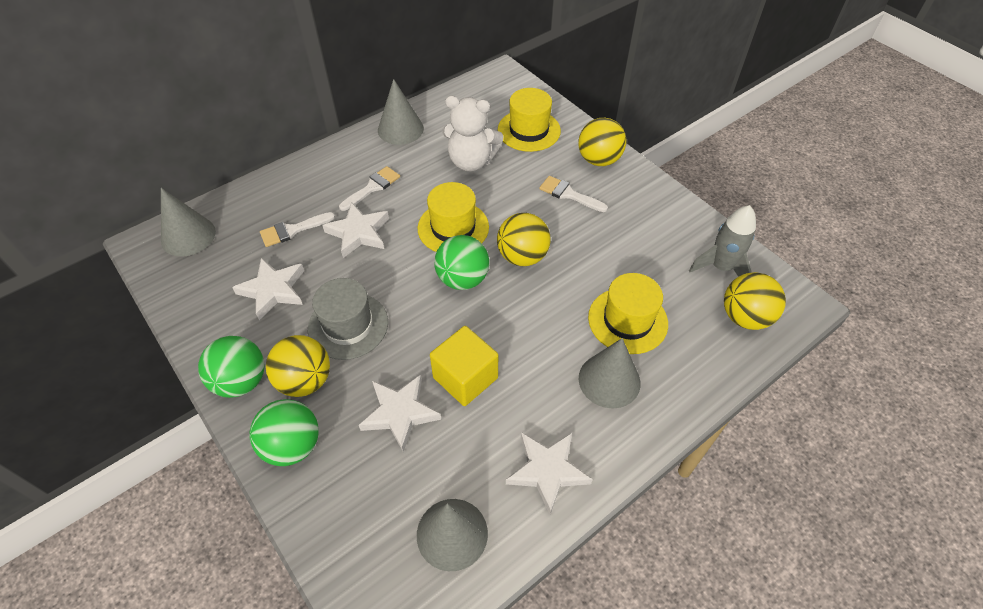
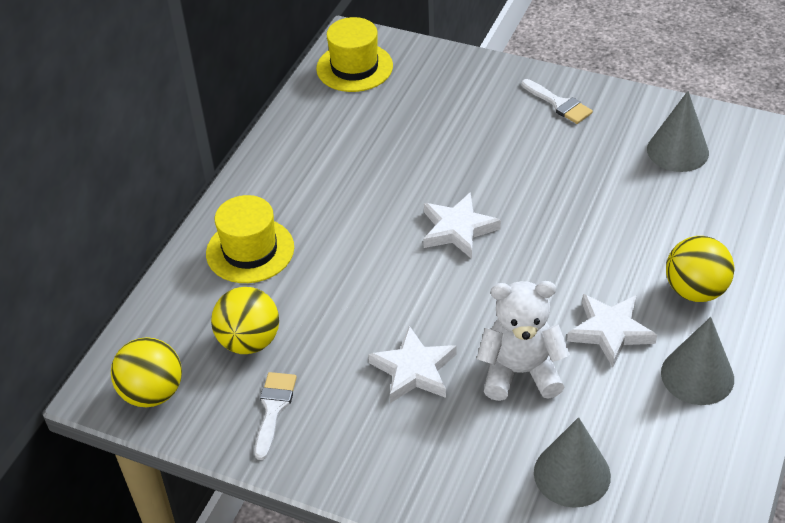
green ball: [198,336,265,398] [249,399,319,466] [434,235,489,290] = 3 -> none = 0
grey cone: [161,188,216,257] [378,79,424,145] [417,499,488,571] [579,338,640,408] = 4 -> [534,417,611,508] [647,91,709,172] [661,317,734,405] = 3
grey hat: [308,278,388,360] = 1 -> none = 0
grey rocket: [689,205,756,277] = 1 -> none = 0
white brush: [260,212,335,247] [339,166,400,211] [539,176,608,212] = 3 -> [255,372,297,460] [522,79,593,124] = 2
white star: [232,258,304,320] [322,202,389,258] [359,374,441,452] [506,432,593,514] = 4 -> [368,326,457,403] [423,192,501,259] [567,294,657,367] = 3
yellow ball: [266,335,330,397] [497,213,551,266] [578,118,626,166] [724,272,786,330] = 4 -> [111,337,182,407] [211,287,279,354] [666,236,734,302] = 3
yellow cube: [430,326,498,406] = 1 -> none = 0
yellow hat: [418,182,489,252] [498,88,561,152] [588,273,668,354] = 3 -> [206,195,294,283] [316,17,393,92] = 2

